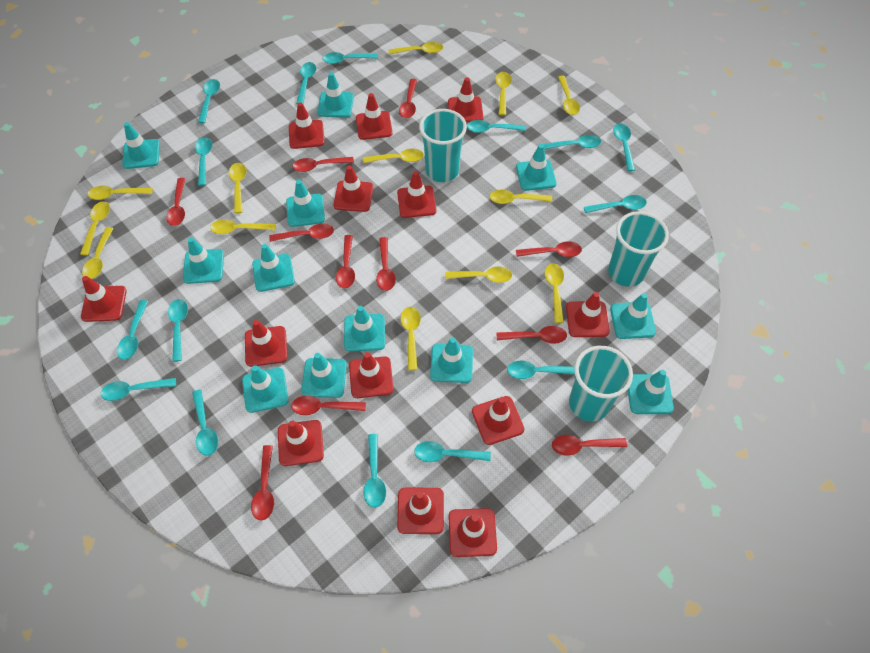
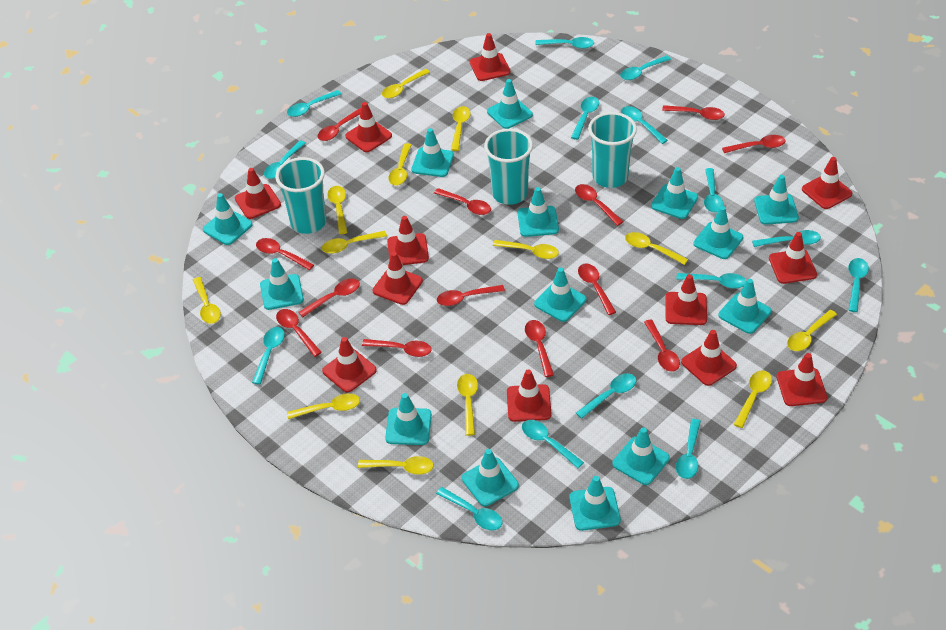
red spoon: [166,178,185,226] [251,445,274,521] [269,224,334,242] [291,396,366,415] [293,157,354,172] [336,235,355,288] [376,237,396,291] [399,79,417,118] [497,326,567,344] [516,241,582,257] [552,435,627,456] = 11 -> [256,238,314,270] [276,309,322,357] [298,278,360,317] [317,108,361,141] [362,339,432,357] [434,188,491,215] [437,285,505,306] [525,320,554,377] [575,184,623,226] [578,264,616,315] [644,319,680,372] [662,105,725,120] [722,135,786,153] = 13
red traffic cone: [81,276,127,322] [245,320,287,367] [278,420,324,466] [289,102,324,149] [333,165,373,212] [349,352,394,398] [356,93,393,140] [397,171,436,218] [397,488,444,534] [448,77,483,123] [448,508,497,557] [472,396,524,445] [566,292,610,337] = 13 -> [235,168,281,219] [322,337,377,393] [345,102,392,152] [372,252,423,305] [387,216,429,265] [470,33,511,81] [507,369,552,422] [665,274,707,325] [681,330,737,386] [769,232,817,284] [776,353,827,406] [802,157,852,209] = 12
turquoise traffic cone: [122,122,160,169] [183,237,224,284] [242,365,289,413] [252,244,295,292] [286,180,325,227] [301,353,347,398] [317,72,354,118] [344,306,385,352] [430,338,473,383] [516,144,556,191] [610,293,656,339] [628,370,674,414] = 12 -> [203,193,253,245] [260,258,304,310] [385,393,432,445] [411,128,454,177] [462,449,519,506] [487,79,533,129] [518,187,559,237] [534,267,586,322] [569,476,621,531] [612,427,670,485] [651,167,698,219] [693,206,743,259] [718,279,772,334] [754,175,799,225] = 14

